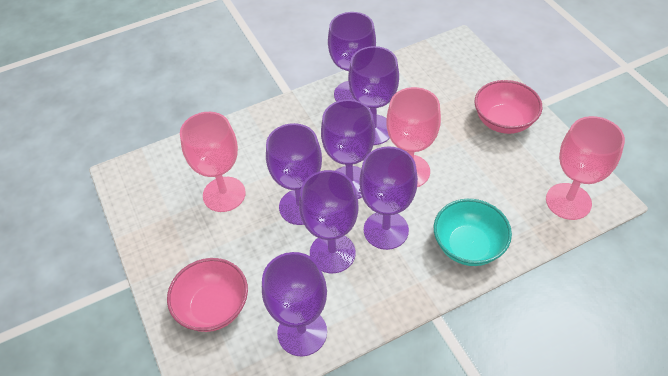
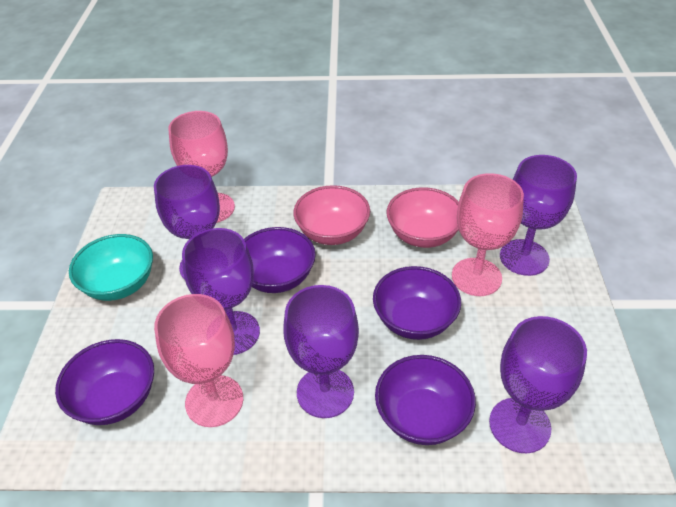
purple bowl: none = 0 -> [55,339,154,425] [244,227,316,293] [373,266,461,340] [375,355,476,445] = 4
purple goblet: [262,252,327,357] [266,123,322,225] [299,170,359,273] [321,100,375,199] [328,12,376,102] [348,46,399,145] [359,146,418,250] = 7 -> [154,165,220,280] [182,228,260,355] [283,285,359,418] [489,316,587,453] [500,155,577,276] = 5

